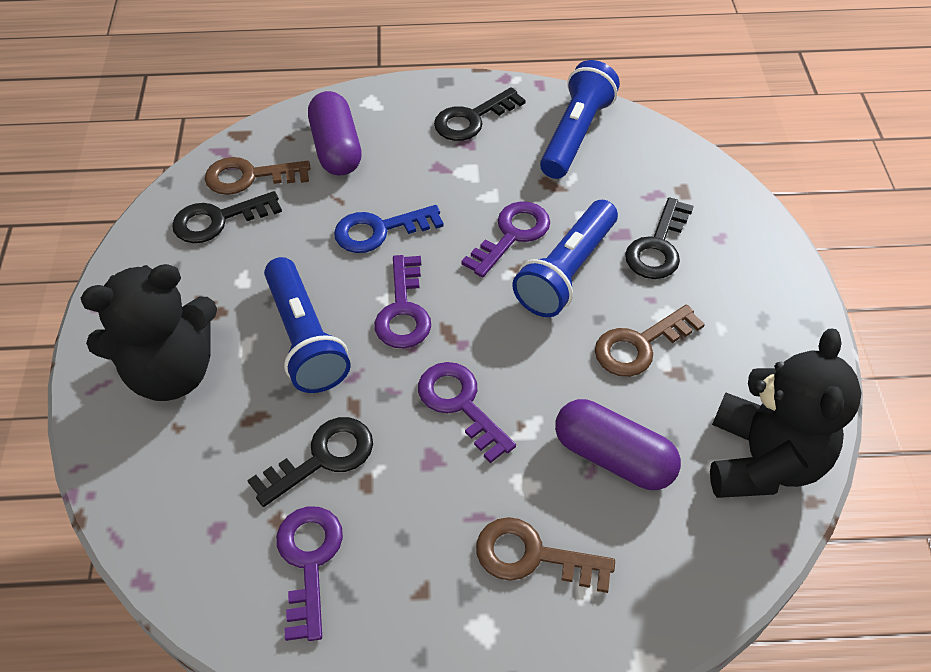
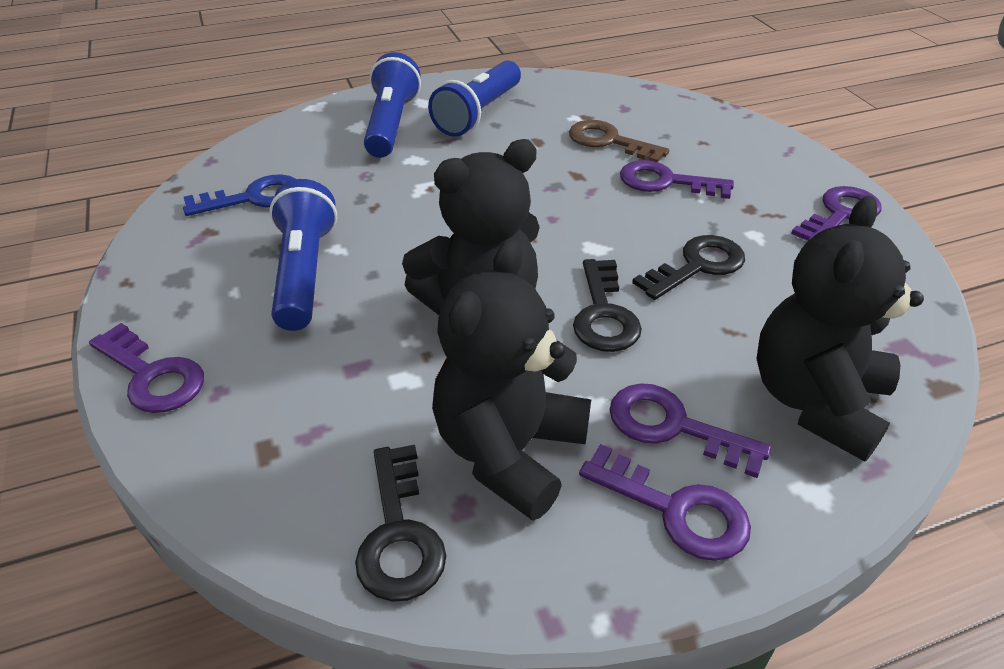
black key: [172,191,282,243] [247,417,373,507] [434,87,526,141] [625,197,694,279] = 4 -> [355,445,446,602] [573,259,642,352] [632,235,745,300] = 3
black teddy bear: [81,264,217,401] [710,329,861,498] = 2 -> [402,139,540,315] [432,239,591,521] [757,195,924,462] = 3
brown key: [205,157,310,195] [476,517,615,593] [595,305,705,377] = 3 -> [569,120,669,162] = 1
purple capsule: [308,91,362,176] [555,399,681,490] = 2 -> none = 0
purple key: [276,506,343,641] [374,255,431,349] [418,362,516,463] [461,201,550,278] = 4 -> [89,323,204,413] [579,444,751,561] [609,383,771,478] [620,160,734,199] [791,186,882,241] = 5

